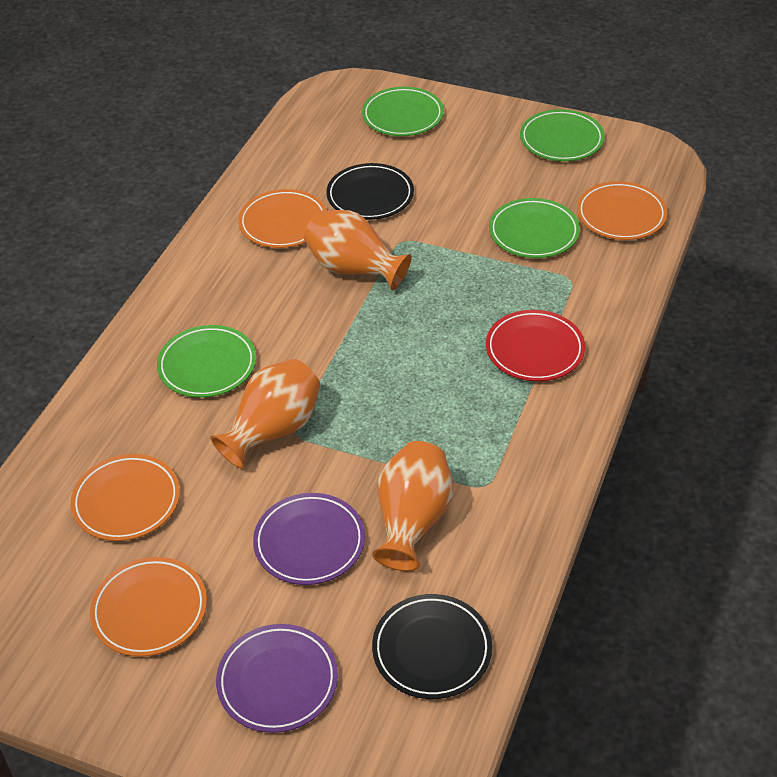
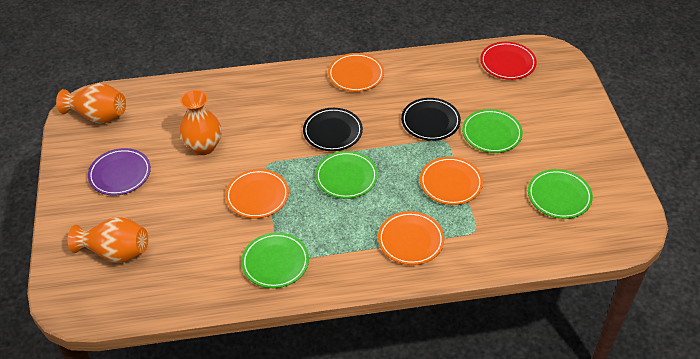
purple plate: [216,624,338,733] [253,493,365,585] = 2 -> [88,148,151,196] = 1

